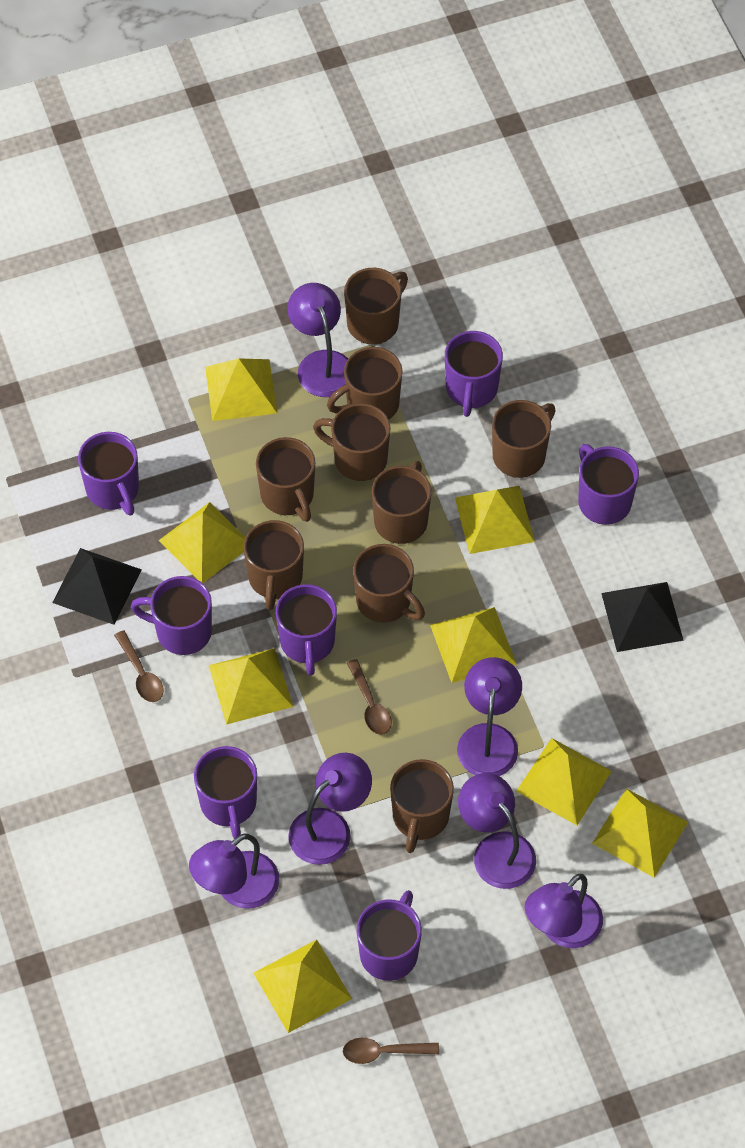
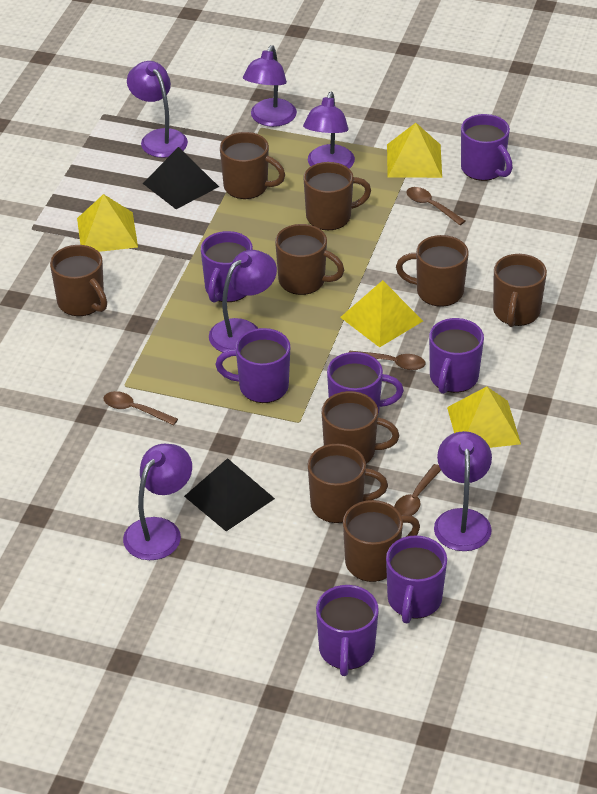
brown spoon: [114,630,164,702] [343,1038,439,1064] [347,659,392,735] = 3 -> [104,391,178,426] [349,351,425,370] [394,464,441,516] [406,187,465,225] = 4
yellow pyramid: [159,502,246,583] [205,358,277,421] [209,648,293,725] [253,940,352,1033] [430,607,517,683] [455,486,535,554] [516,738,612,825] [592,788,688,878] = 8 -> [77,194,138,252] [340,280,423,347] [387,123,442,178] [447,386,521,448] = 4

